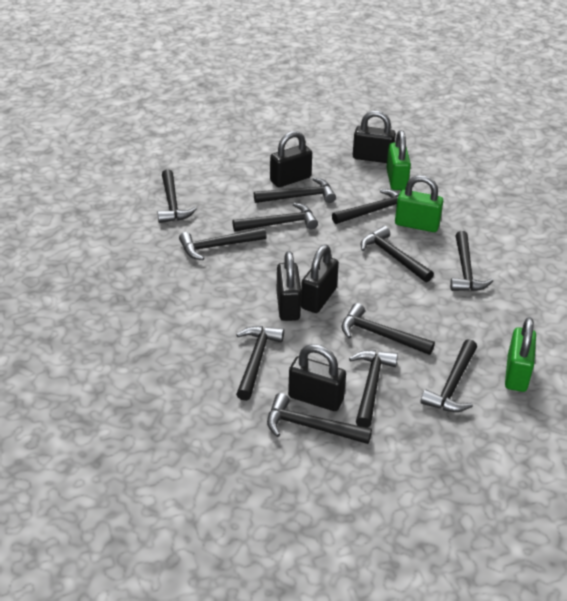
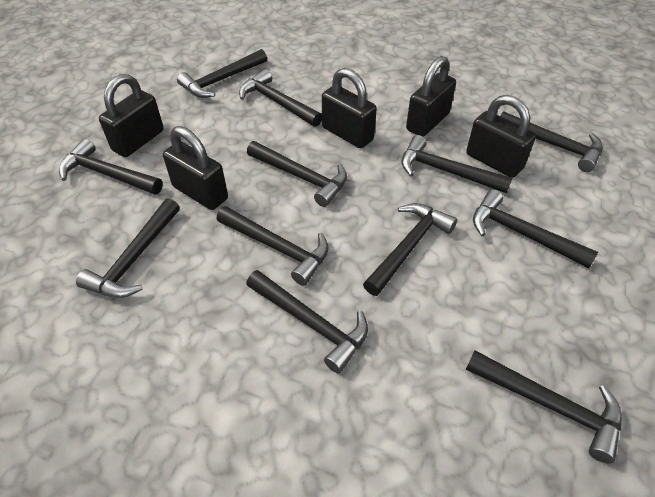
green padlock: [386,130,411,190] [395,175,443,232] [505,317,536,392] = 3 -> none = 0

